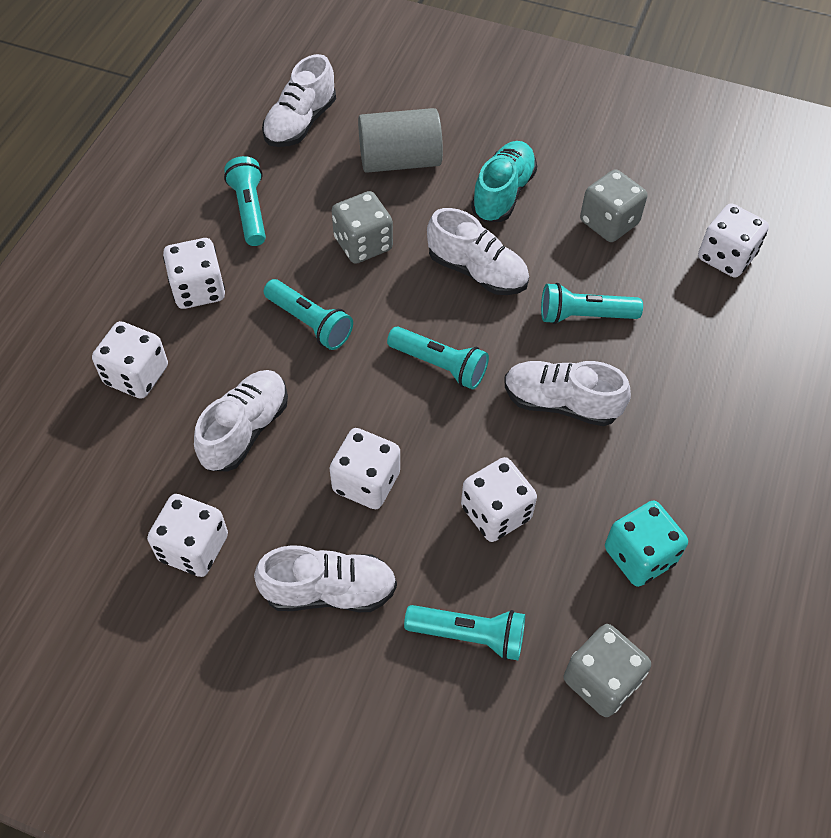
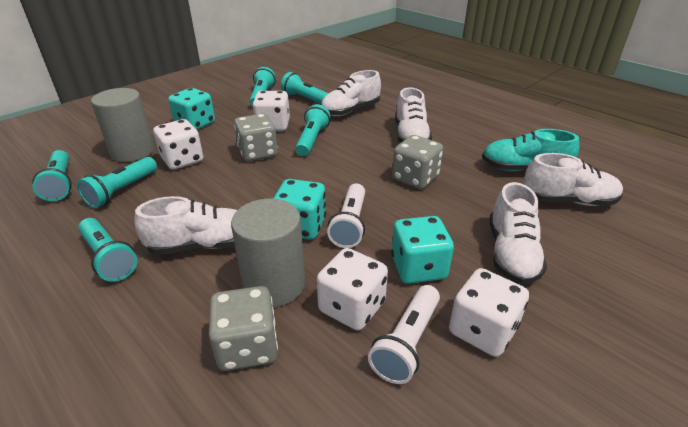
grey cylinder: [358,108,443,173] = 1 -> [91,88,154,162] [231,199,305,307] = 2
turquoise dice: [605,500,688,587] = 1 -> [168,88,215,130] [273,179,326,239] [391,216,454,284] = 3
turquoise flashlight: [224,156,266,246] [264,279,353,350] [387,327,489,390] [404,605,525,660] [541,283,643,324] = 5 -> [32,150,72,201] [77,157,157,208] [78,218,137,282] [249,67,276,107] [281,72,329,104] [295,104,331,156] = 6
white dice: [92,321,168,399] [147,494,228,577] [163,238,225,309] [329,428,400,509] [461,457,537,542] [698,203,769,278] = 6 -> [153,119,203,170] [253,91,290,131] [317,248,388,330] [449,268,529,357] = 4
white flashlight: none = 0 -> [327,184,365,248] [368,285,440,384] = 2

